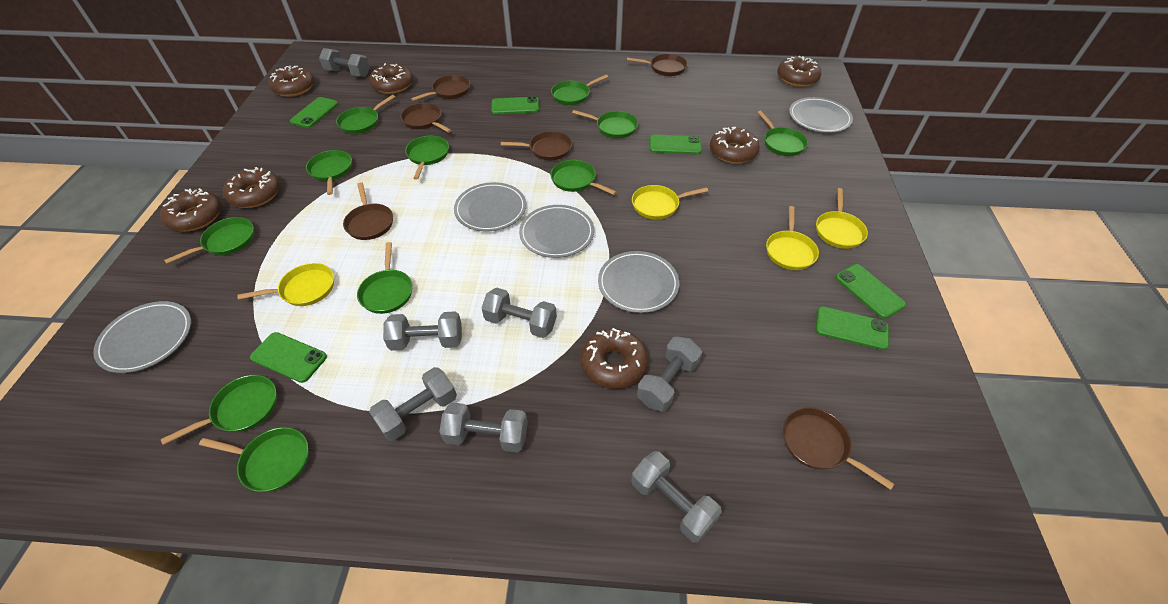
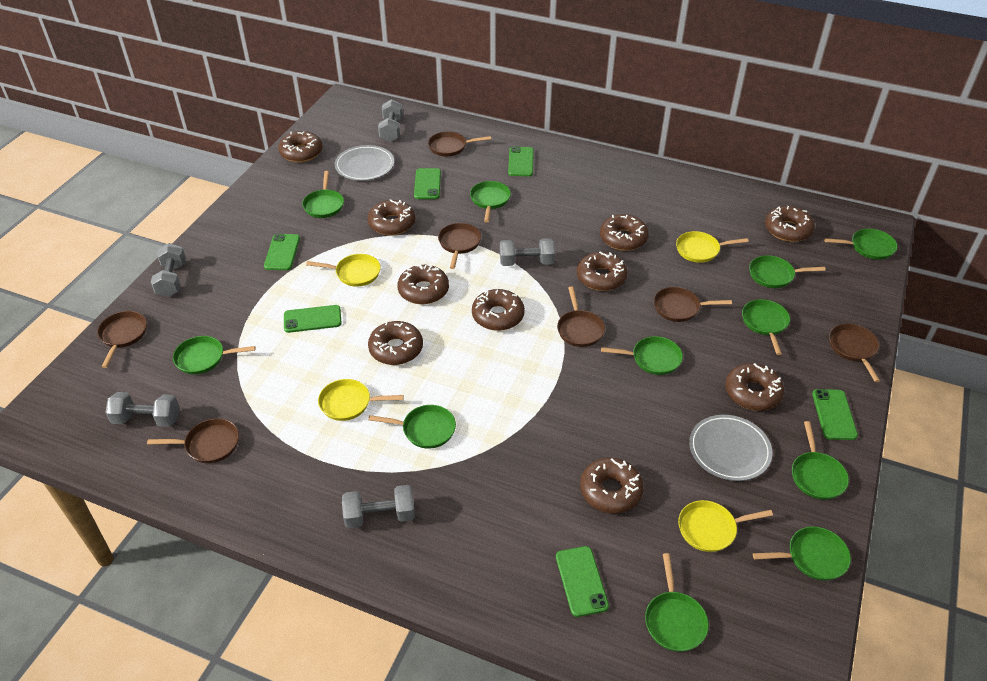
brown donut: [160,188,221,231] [223,167,280,208] [268,66,314,97] [369,63,413,94] [580,328,648,389] [710,127,760,164] [777,56,821,87] = 7 -> [278,131,322,162] [368,199,415,235] [368,321,423,365] [397,264,449,304] [472,289,525,331] [577,252,628,291] [580,457,644,514] [600,214,649,251] [725,363,784,411] [765,206,815,242] = 10
brown pan: [343,182,393,240] [400,103,451,133] [411,75,470,101] [501,131,572,160] [627,54,687,76] [783,407,894,490] = 6 -> [97,311,147,368] [147,418,239,463] [428,132,491,157] [438,223,481,269] [557,287,605,347] [654,287,732,322] [829,324,880,382] = 7
grey dumbbell: [319,48,370,77] [369,367,457,441] [383,311,462,351] [439,402,528,453] [482,288,557,338] [631,451,722,543] [637,337,702,412] = 7 -> [105,392,179,427] [151,243,186,297] [342,485,415,528] [378,99,403,142] [500,238,555,266] = 5
grey plate: [93,301,191,373] [454,182,526,231] [519,205,594,258] [598,251,679,313] [789,97,853,133] = 5 -> [335,145,394,181] [689,415,772,481] = 2

